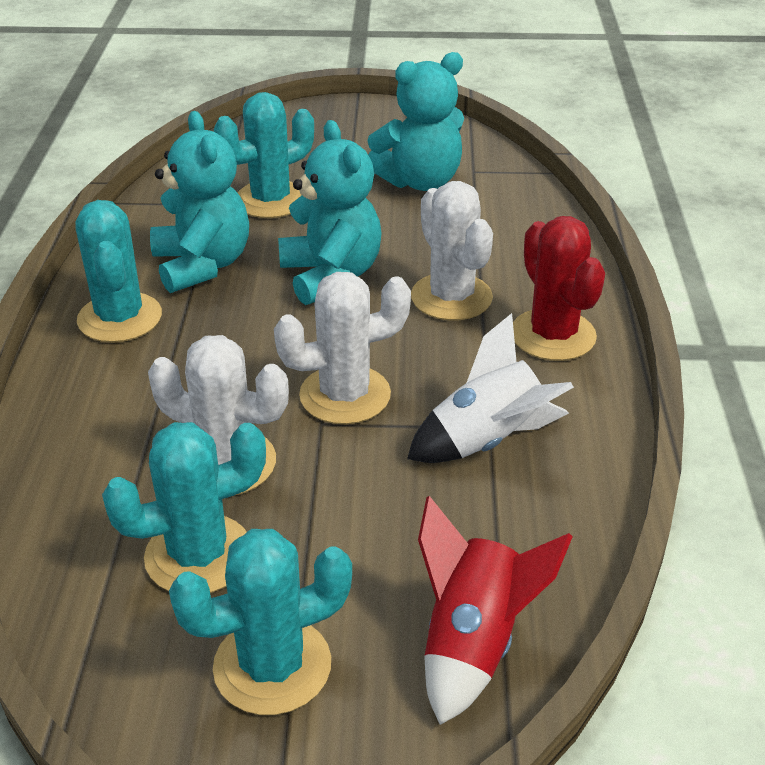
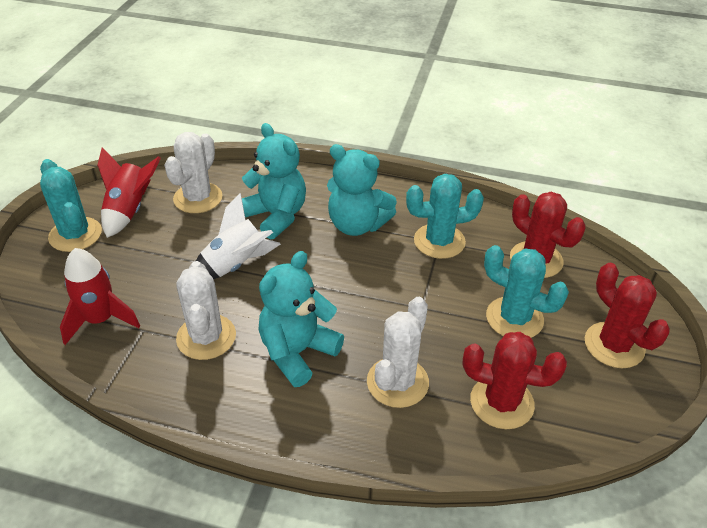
red cactus: [513,216,605,361] = 1 -> [463,332,567,429] [510,192,585,278] [585,263,670,368] = 3
red rocket: [418,496,573,725] = 1 -> [60,248,140,345] [97,147,161,238] = 2
turquoise cactus: [75,200,162,342] [102,422,266,593] [169,529,352,715] [214,92,314,218] = 4 -> [40,159,102,252] [406,174,484,259] [484,245,569,338] = 3

